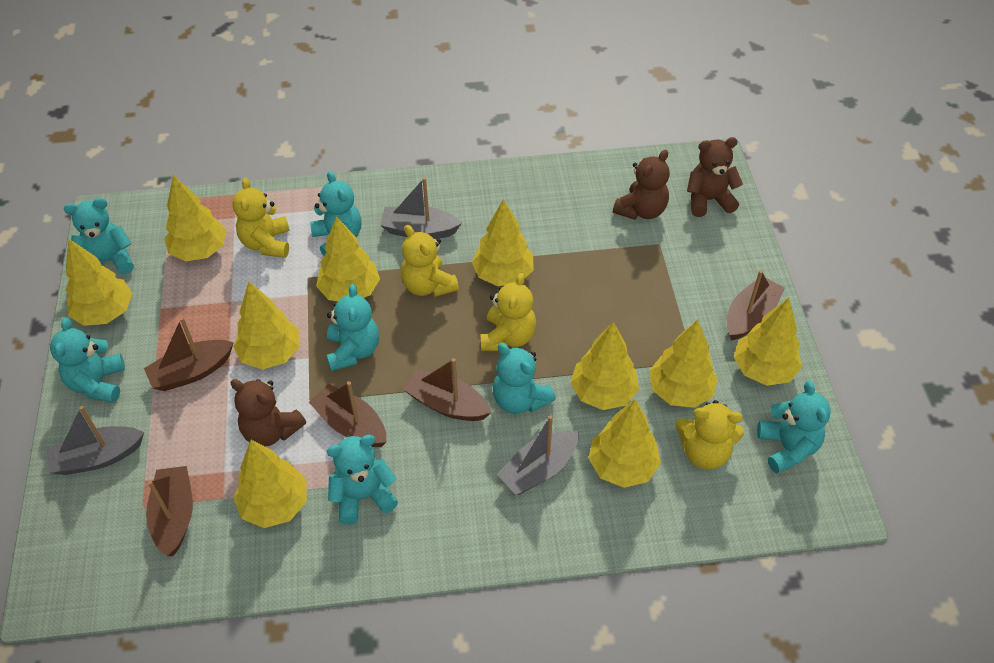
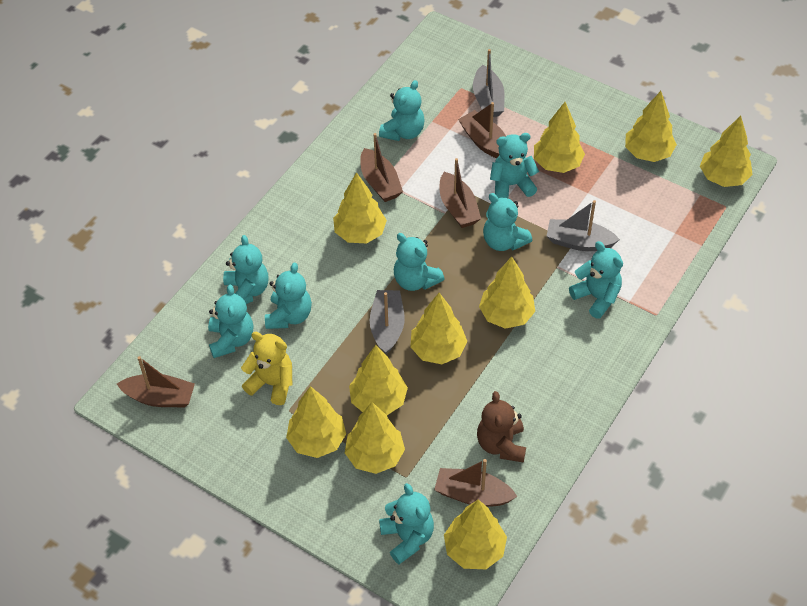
brown teddy bear: [230,379,306,447] [613,150,670,220] [687,137,743,217] = 3 -> [477,391,526,463] = 1
turquoise teddy bear: [50,318,125,403] [64,198,134,274] [310,171,362,256] [326,284,379,371] [327,435,398,525] [493,343,556,414] [757,381,831,473] = 7 -> [208,285,254,358] [223,235,269,304] [265,263,312,329] [379,80,425,141] [379,483,434,564] [394,233,444,291] [483,193,532,251] [490,133,539,198] [569,241,623,319] = 9
yellow teddy bear: [232,177,290,258] [401,225,459,297] [481,273,536,351] [675,400,744,470] = 4 -> [241,332,292,405] = 1

